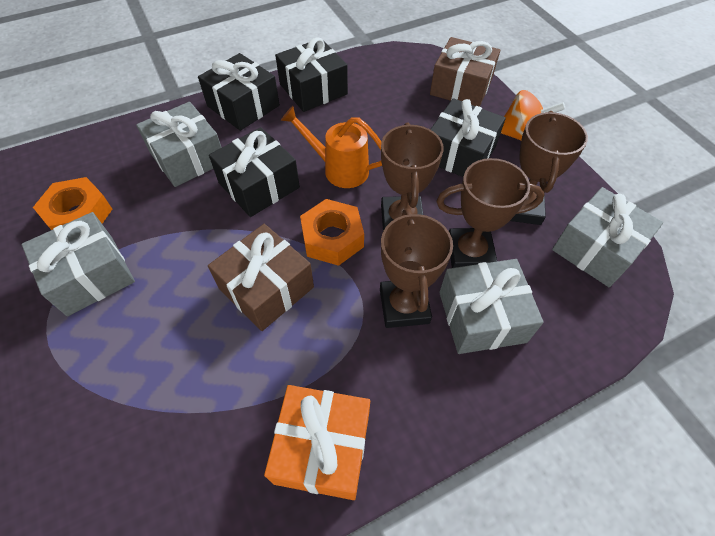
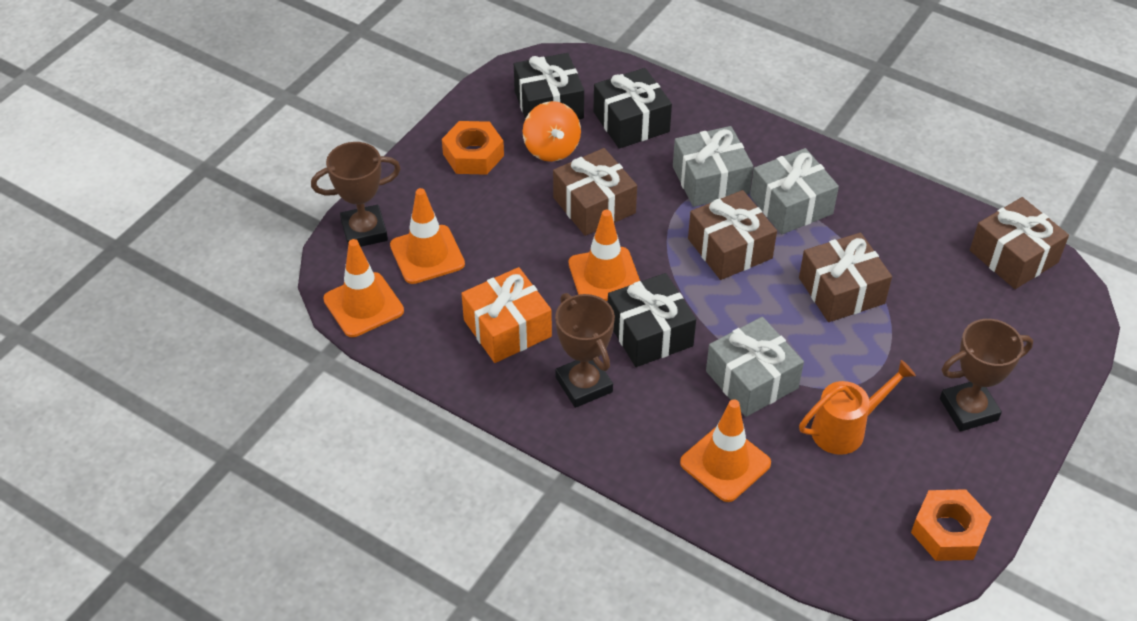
black gift: [198,53,280,131] [209,127,300,217] [275,37,348,112] [430,98,506,177] = 4 -> [514,53,584,119] [594,68,672,149] [608,273,696,367] = 3
brown gift: [208,224,314,331] [430,37,500,107] = 2 -> [553,148,637,236] [688,190,777,280] [799,232,892,322] [970,197,1069,289] = 4
brown trophy: [380,209,453,328] [381,122,444,231] [436,158,544,268] [510,111,588,225] = 4 -> [311,142,401,247] [555,293,615,408] [940,319,1033,432] = 3
grey gift: [22,212,135,316] [136,102,222,187] [439,259,544,354] [552,187,663,287] = 4 -> [673,126,753,207] [706,317,804,417] [750,148,839,234] = 3
orange traffic cone: none = 0 -> [323,239,404,337] [390,188,465,284] [569,210,640,301] [680,399,771,502] = 4

